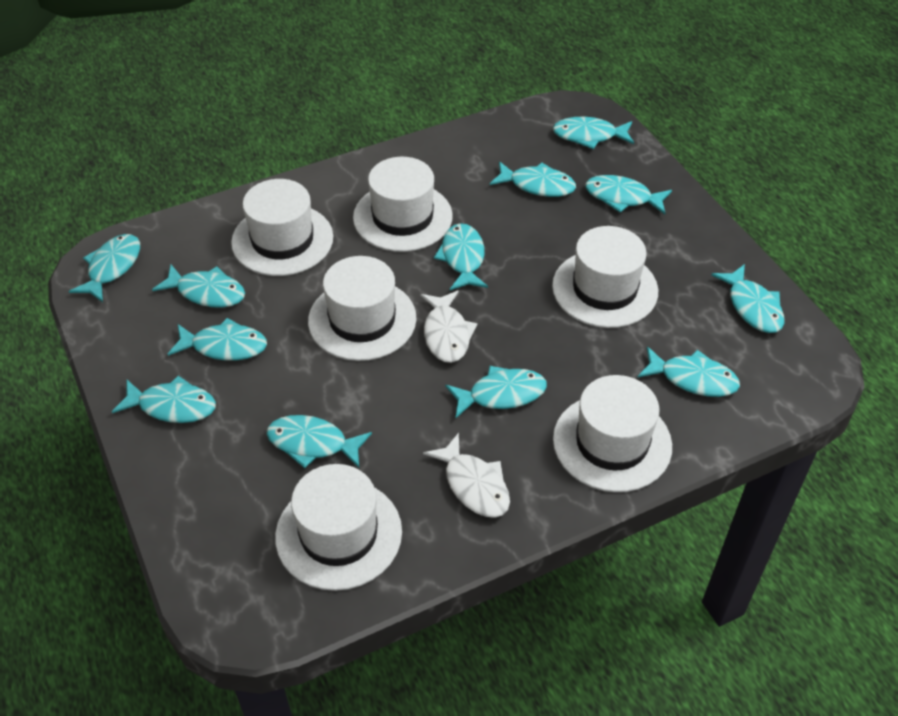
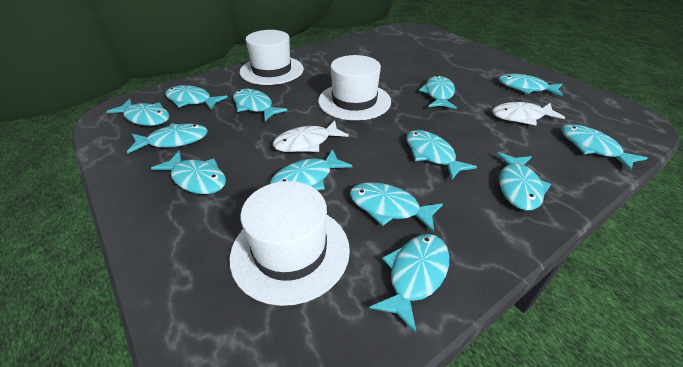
turquoise fish: [69,234,140,302] [112,376,216,423] [152,265,245,308] [168,318,267,361] [267,415,372,468] [434,223,488,290] [445,366,547,418] [490,161,576,197] [553,117,634,149] [585,175,672,214] [637,347,740,397] [711,264,785,333] = 12 -> [106,99,170,126] [127,123,208,153] [151,151,226,194] [165,85,228,110] [233,89,288,121] [270,149,352,190] [350,182,443,232] [370,234,449,333] [406,130,477,180] [419,75,457,109] [496,152,551,211] [499,74,563,97] [561,124,648,172] = 13
white hat: [231,179,333,276] [275,464,402,591] [308,256,417,361] [353,157,453,252] [552,226,658,328] [553,375,672,492] = 6 -> [230,181,350,306] [239,30,304,85] [318,55,391,121] = 3

